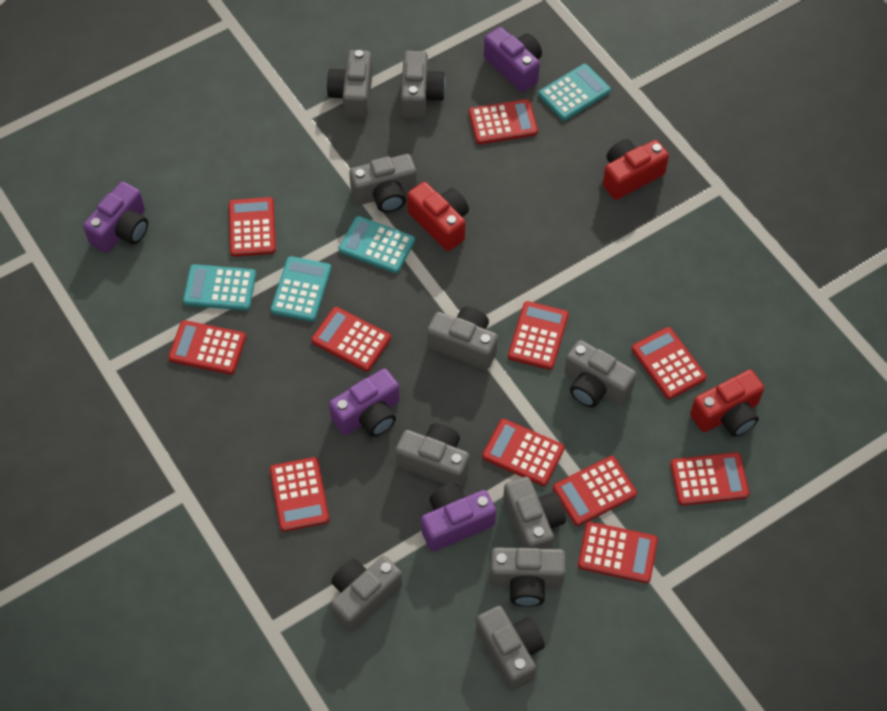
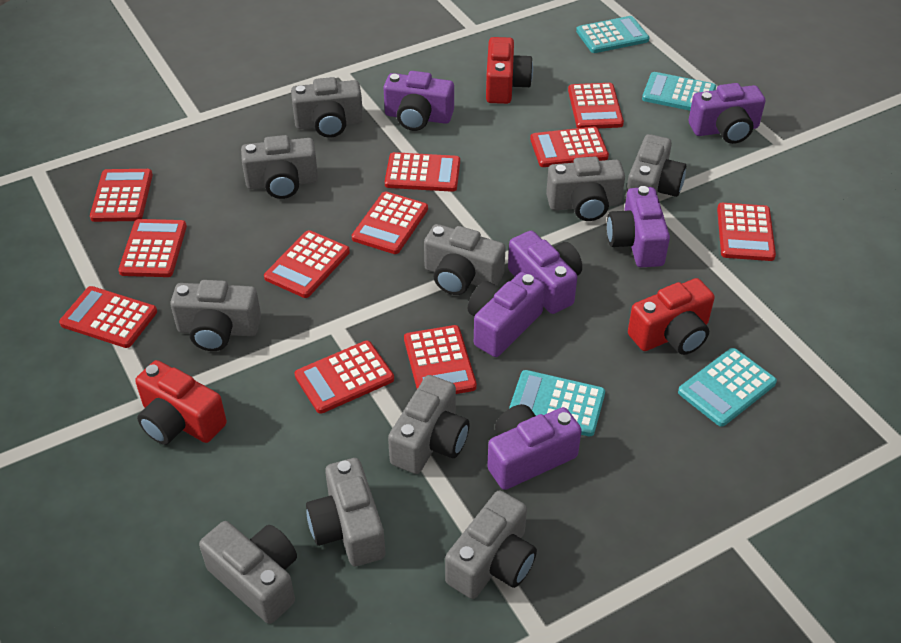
purple camera: [83,182,148,253] [329,368,400,437] [421,484,496,552] [484,27,542,92] = 4 -> [383,71,454,131] [468,272,545,357] [487,404,582,490] [508,231,582,314] [607,186,670,267] [689,83,765,144] = 6

